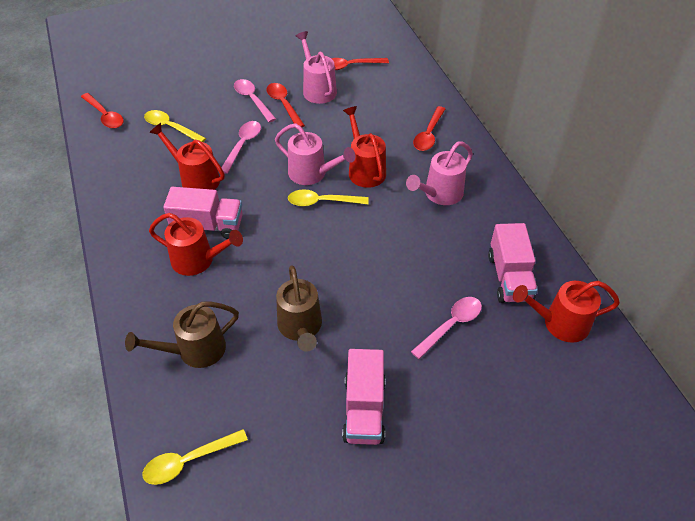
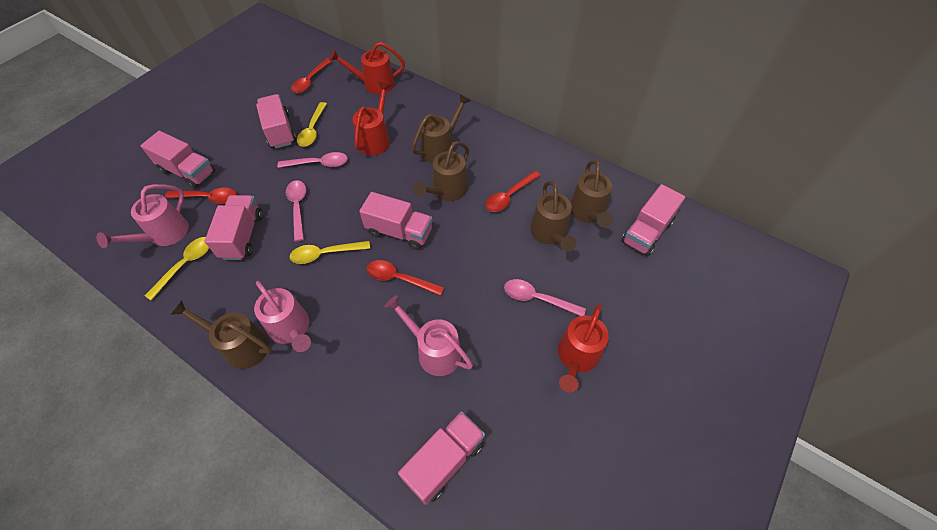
brown watering can: [125,302,239,368] [276,265,322,352] = 2 -> [170,300,272,369] [411,94,470,163] [413,141,469,201] [530,181,577,251] [571,160,613,227] = 5
pink truck: [163,187,243,239] [342,349,386,445] [488,223,538,303] = 3 -> [141,131,215,189] [205,195,263,260] [256,94,296,148] [359,192,433,250] [398,411,485,505] [621,184,685,256] = 6
red watering can: [149,123,224,190] [149,213,243,276] [343,106,386,188] [513,281,620,343] = 4 -> [329,42,405,94] [352,82,391,155] [558,303,609,393] = 3

